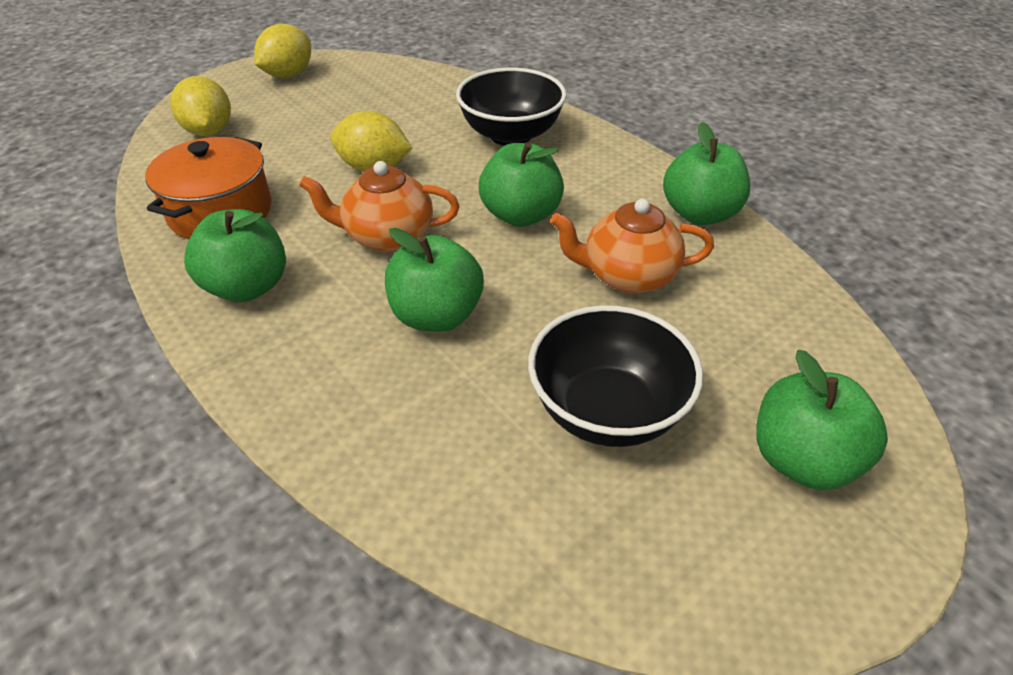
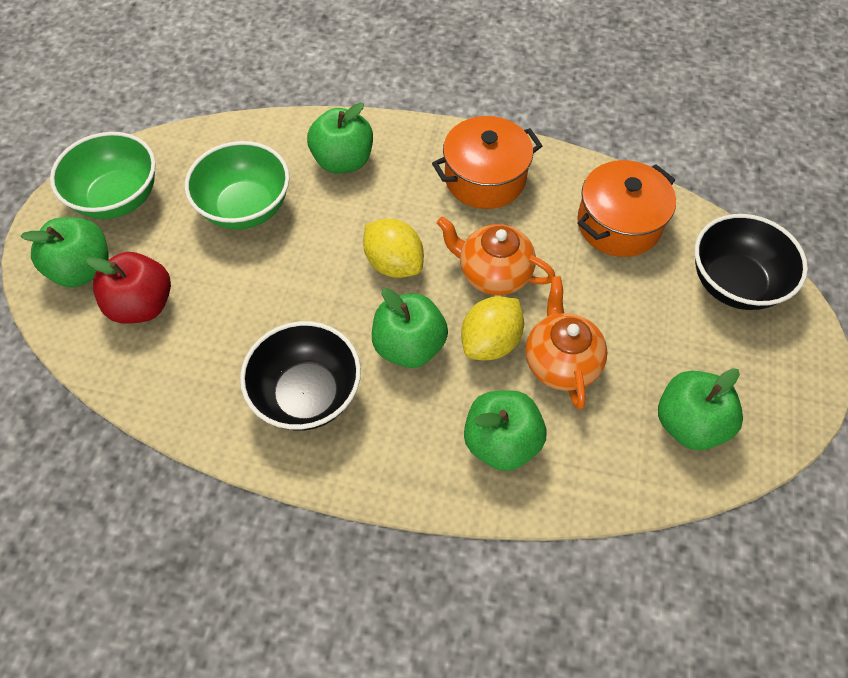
green bowl: none = 0 -> [50,132,156,219] [185,141,289,229] = 2
orange pot: [145,137,272,239] = 1 -> [432,116,542,209] [577,160,676,257] = 2
red apple: none = 0 -> [86,252,171,324] = 1
yellow lemon: [170,76,231,136] [254,24,311,78] [330,111,412,172] = 3 -> [363,219,424,278] [461,296,524,360] = 2

